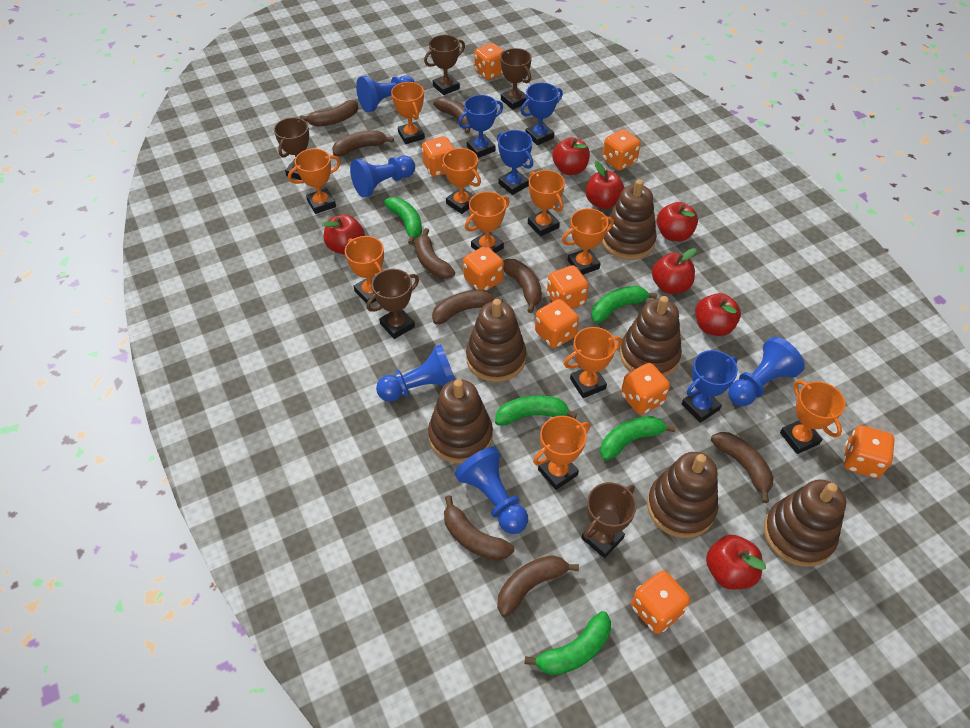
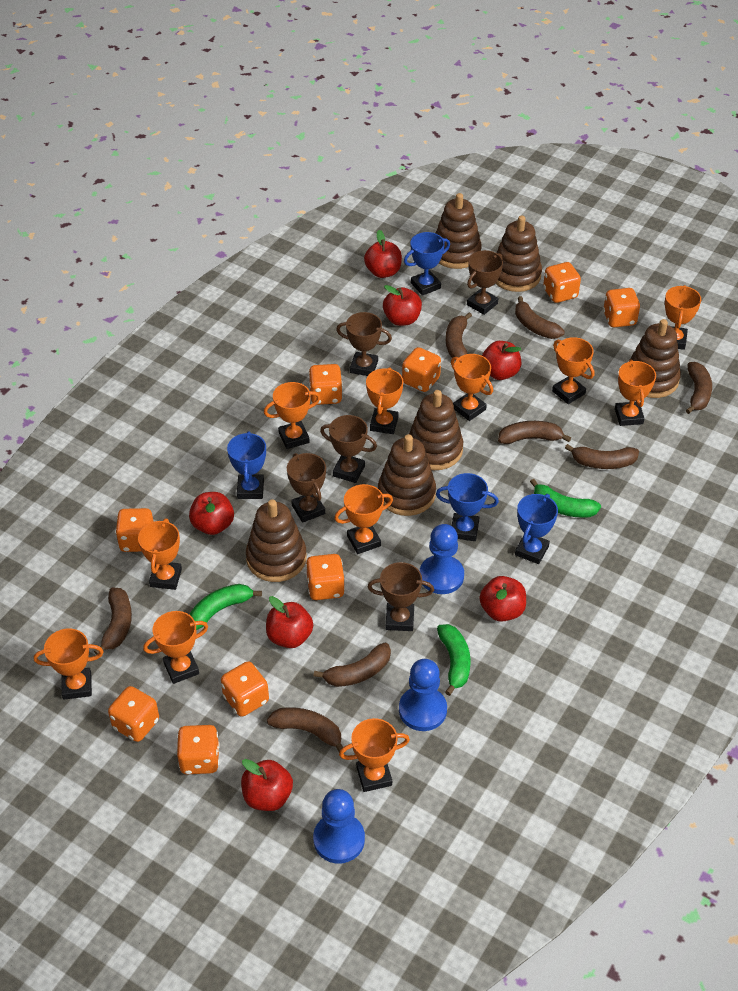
blue pawn: [350,156,415,198] [356,75,415,112] [376,344,455,402] [454,446,528,534] [728,337,805,406] = 5 -> [313,789,365,864] [399,659,447,731] [420,524,464,594] = 3
brown banana: [300,100,358,126] [332,130,394,156] [415,228,455,279] [432,290,503,324] [433,97,471,134] [444,495,514,560] [497,555,579,617] [503,259,542,313] [711,432,774,503] = 9 -> [94,588,132,655] [267,707,345,753] [314,643,391,687] [446,312,472,358] [498,421,571,444] [515,296,565,339] [565,444,639,469] [686,362,712,414] = 8
green banana: [384,197,422,245] [495,395,577,426] [525,611,611,675] [591,286,657,323] [600,416,676,461] = 5 -> [190,584,262,630] [437,624,470,696] [530,479,601,518] = 3
orange trophy: [288,149,341,214] [345,236,384,304] [391,82,425,144] [441,148,481,214] [465,191,509,253] [528,170,565,236] [533,416,590,490] [562,208,614,275] [564,327,622,398] [780,380,846,454] = 10 -> [34,628,104,700] [138,519,182,590] [143,611,208,684] [264,382,320,449] [334,484,393,554] [339,718,410,792] [366,367,403,434] [451,354,493,421] [552,337,594,404] [615,360,656,426] [665,285,701,350] = 11

